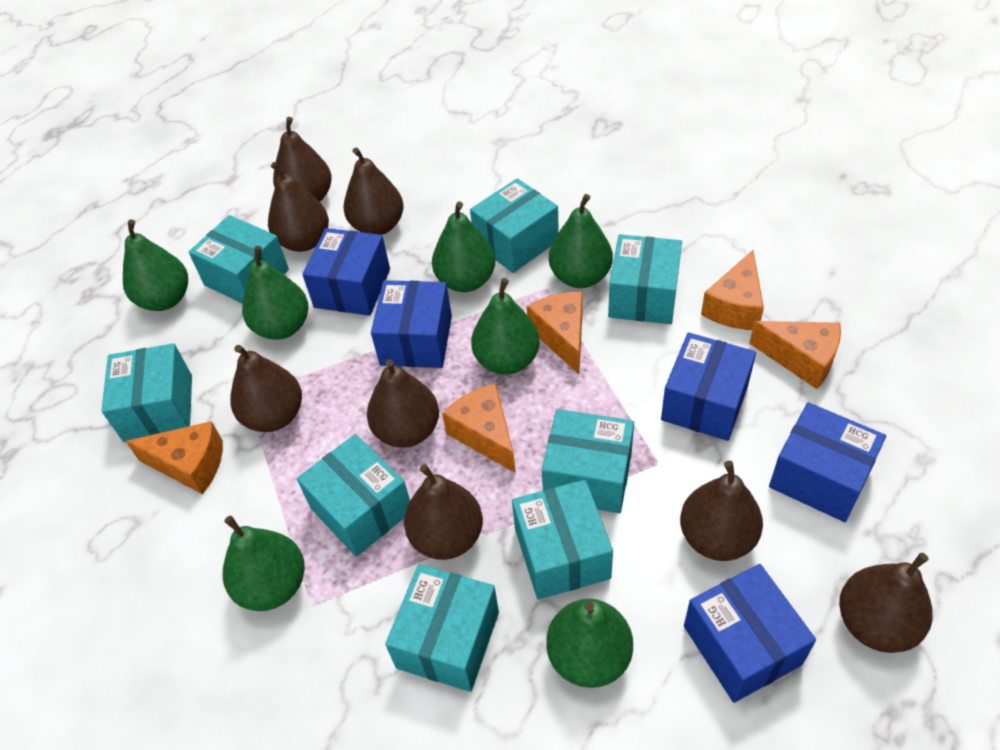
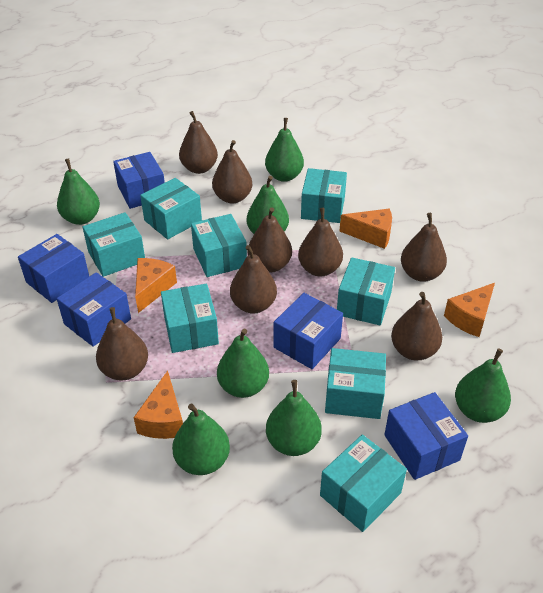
orange cheese: [125,421,223,494] [442,383,516,473] [527,291,583,374] [701,250,764,330] [749,321,841,389] = 5 -> [134,371,183,439] [135,258,177,313] [340,209,392,249] [444,283,495,337] = 4

